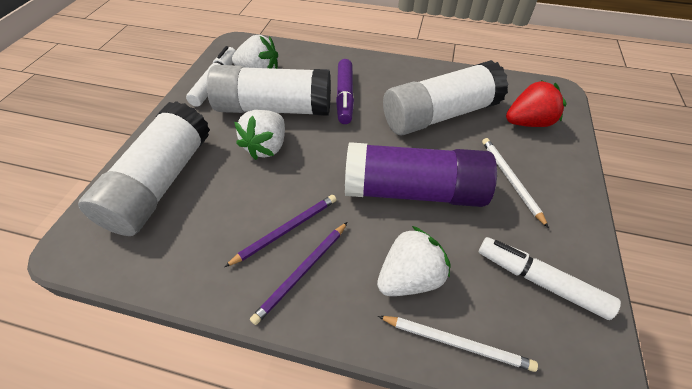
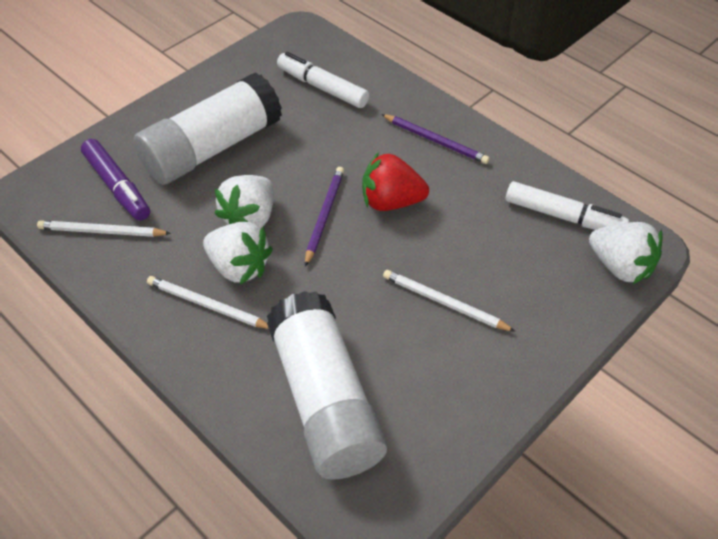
purple glue stick: [345,142,497,207] = 1 -> none = 0
white glue stick: [78,101,210,236] [207,65,331,116] [383,60,509,135] = 3 -> [133,72,282,185] [267,291,387,480] = 2
white pencil: [378,316,538,372] [482,138,549,228] = 2 -> [37,220,171,237] [147,276,269,329] [383,270,516,332] = 3

